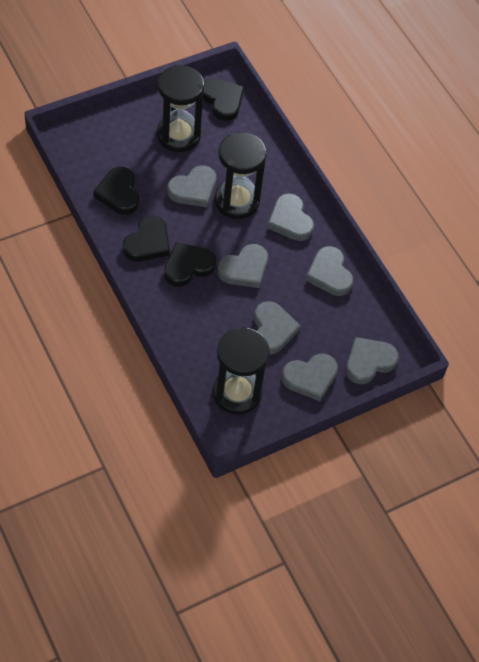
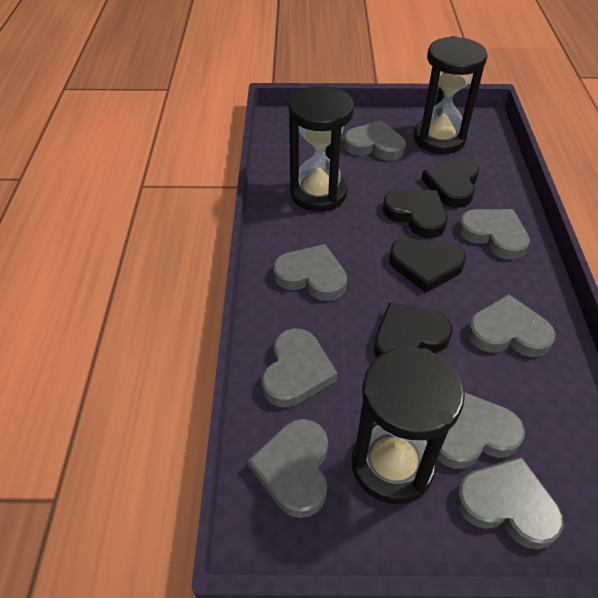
grey heart: [167,165,216,207] [218,244,268,288] [254,301,301,354] [267,193,314,241] [282,353,338,401] [305,246,354,296] [346,337,399,384] = 7 -> [248,419,328,518] [262,328,338,408] [273,244,347,301] [344,121,406,161] [437,392,525,469] [456,457,564,550] [458,209,530,260] [467,294,556,357] = 8

